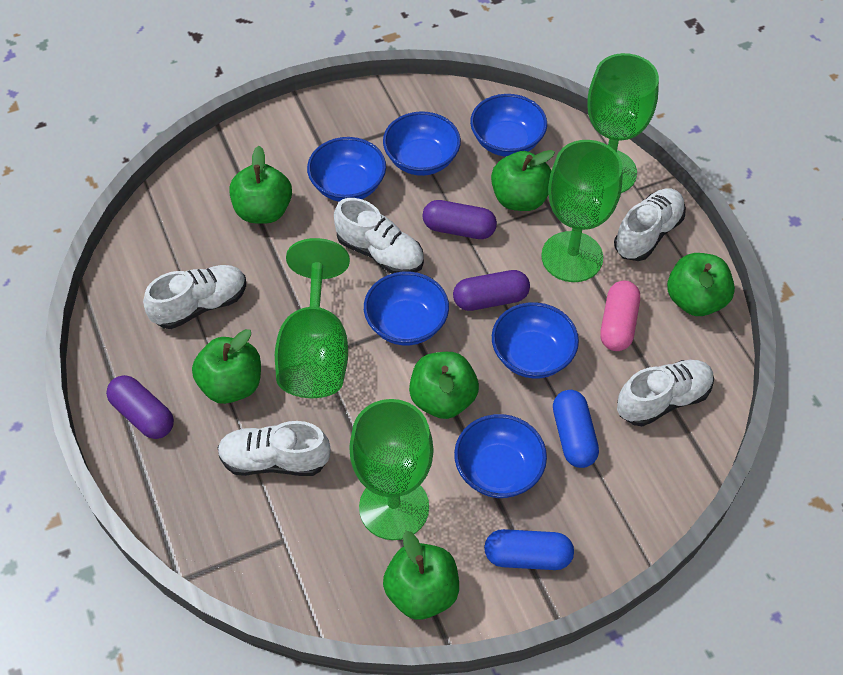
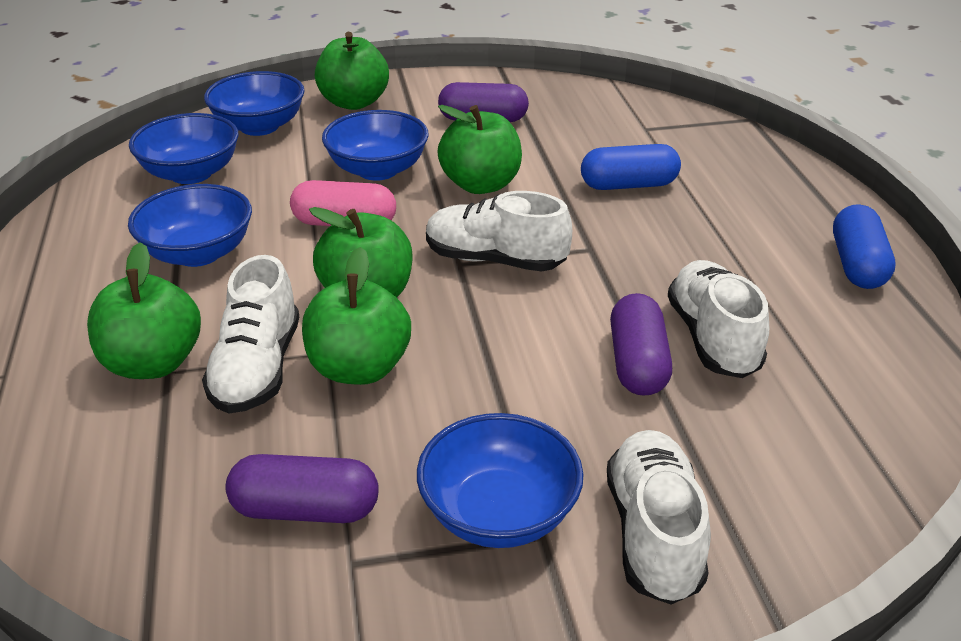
blue bowl: [307,137,386,202] [364,272,449,345] [383,111,461,176] [454,414,547,498] [470,94,547,157] [492,302,579,378] = 6 -> [128,184,252,267] [129,113,239,184] [204,71,304,136] [322,110,429,181] [417,413,584,548] = 5
green apple: [192,329,261,404] [229,146,292,224] [383,531,459,620] [409,352,479,419] [491,150,555,211] [667,253,735,316] = 6 -> [87,242,201,379] [302,247,411,385] [309,207,412,298] [315,32,389,110] [437,105,522,194] = 5
green goblet: [275,238,350,398] [349,399,433,540] [541,140,622,282] [587,53,659,193] = 4 -> none = 0
white shoe: [143,265,246,329] [217,421,330,476] [334,198,424,274] [614,188,686,261] [617,360,714,427] = 5 -> [202,255,299,413] [426,191,572,272] [607,430,711,604] [668,260,769,378] = 4

